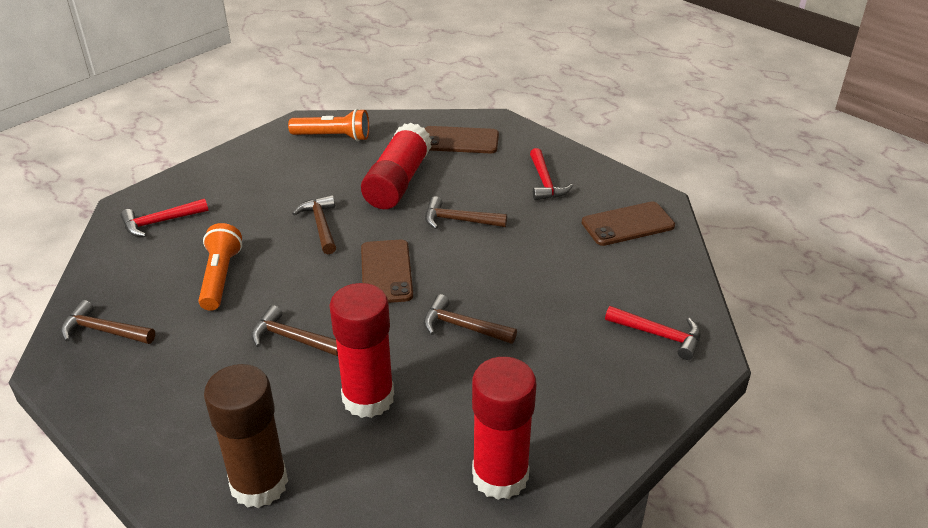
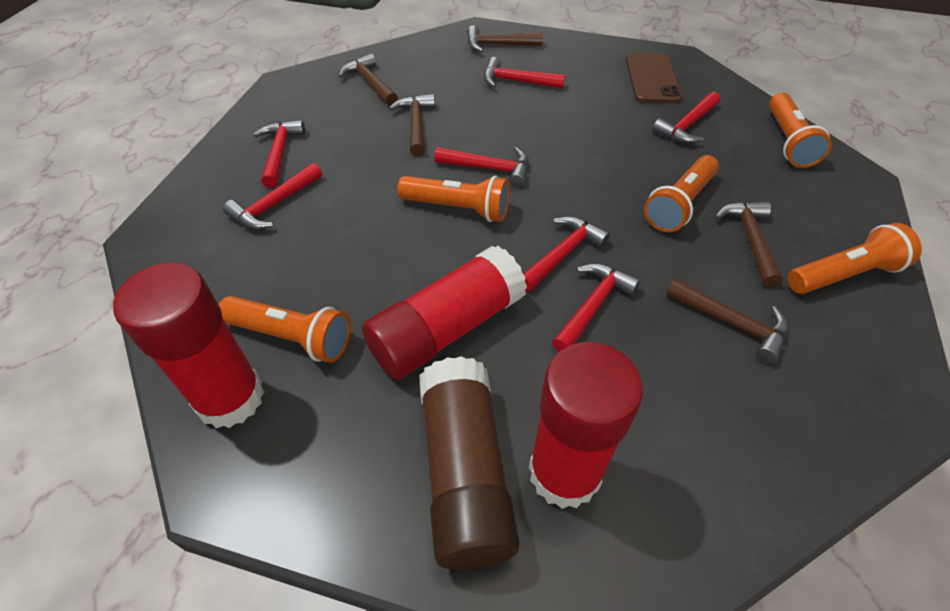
brown phone: [361,240,413,303] [425,126,499,153] [582,202,675,246] = 3 -> [626,53,682,103] = 1
orange flashlight: [198,223,242,311] [288,109,369,141] = 2 -> [219,296,351,363] [397,175,510,222] [644,155,719,232] [769,93,832,168] [787,223,922,294] = 5
red hammer: [121,199,208,237] [530,148,573,200] [605,306,701,360] = 3 -> [223,163,322,230] [254,120,305,188] [434,147,529,187] [484,57,565,89] [523,216,610,292] [552,263,640,352] [652,92,720,144] = 7

